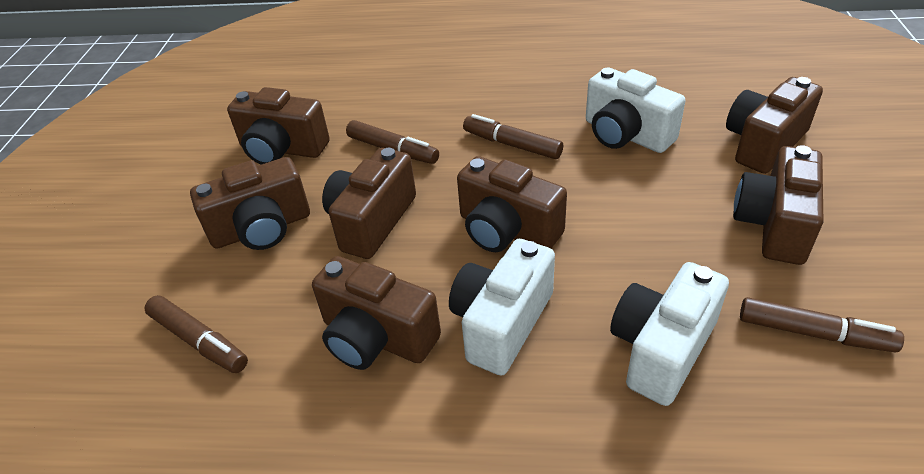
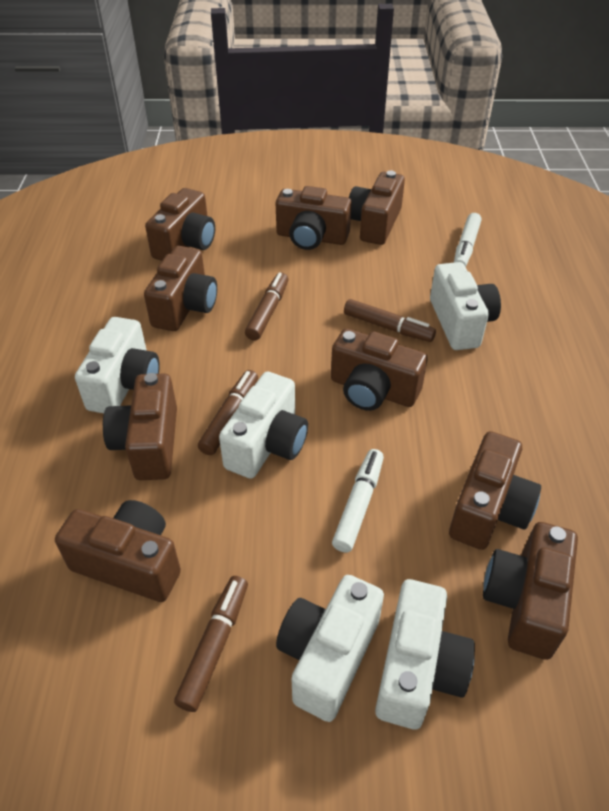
brown camera: [190,157,310,250] [227,87,330,165] [312,256,441,370] [322,148,416,259] [457,156,567,252] [726,77,823,174] [733,145,824,265] = 7 -> [55,500,181,602] [103,373,177,480] [144,246,217,331] [145,188,215,261] [276,186,352,250] [331,328,428,411] [349,170,405,245] [449,431,541,550] [483,522,578,660] = 9
white camera: [449,239,555,375] [586,67,686,153] [610,262,729,406] = 3 -> [75,317,160,413] [219,372,308,479] [276,575,384,722] [375,579,475,729] [430,262,501,350] = 5
white marker: none = 0 -> [332,449,384,552] [454,213,481,267] = 2

